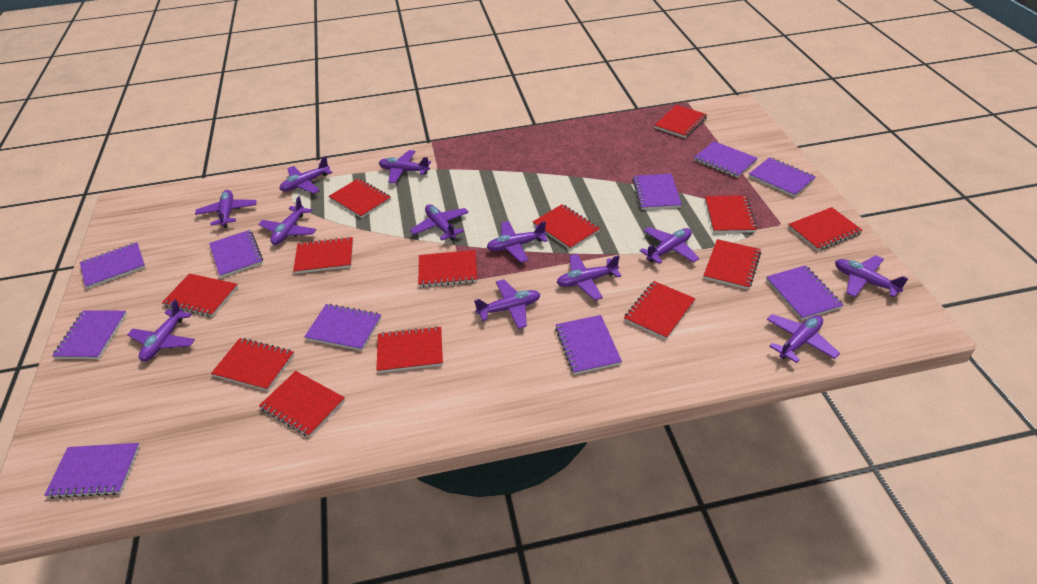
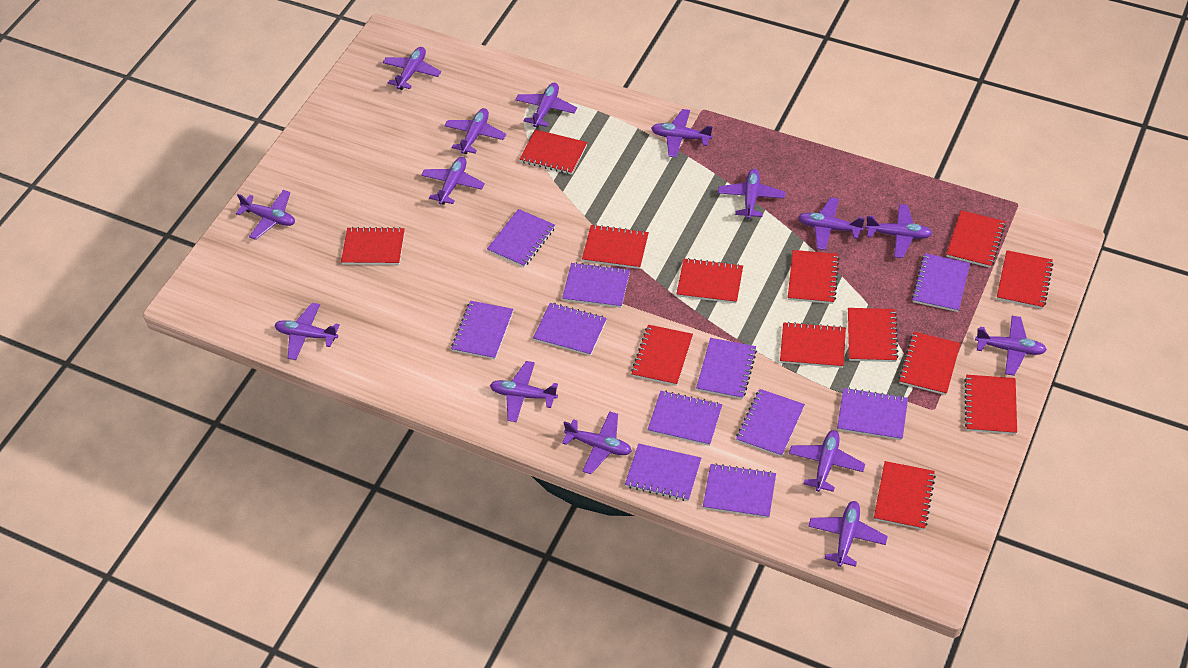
purple notebook: [44,443,140,499] [52,310,127,359] [80,242,146,289] [209,230,263,278] [304,304,381,351] [555,315,622,375] [632,174,682,210] [694,141,758,178] [749,157,816,197] [766,265,843,320] = 10 -> [451,301,514,359] [487,209,555,267] [533,303,607,356] [562,262,630,308] [625,443,701,501] [648,391,722,446] [696,338,757,399] [703,463,776,518] [736,389,805,457] [837,388,908,440] [912,253,970,312] = 11
purple plane: [127,299,195,361] [195,190,257,228] [258,196,316,245] [280,156,332,194] [379,150,431,183] [410,204,469,241] [474,279,540,329] [487,221,548,263] [557,254,621,300] [640,227,699,264] [766,314,840,363] [835,255,909,297] = 12 -> [236,190,295,240] [275,303,340,360] [382,47,441,90] [421,157,485,205] [444,108,506,154] [490,361,558,422] [516,83,577,128] [562,411,632,474] [651,109,713,158] [718,169,785,219] [789,430,865,492] [798,197,865,250] [808,501,888,567] [865,204,932,258] [975,316,1047,376] = 15

